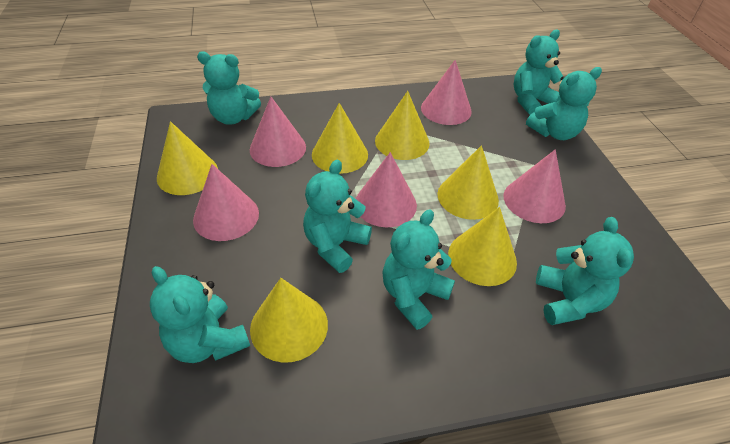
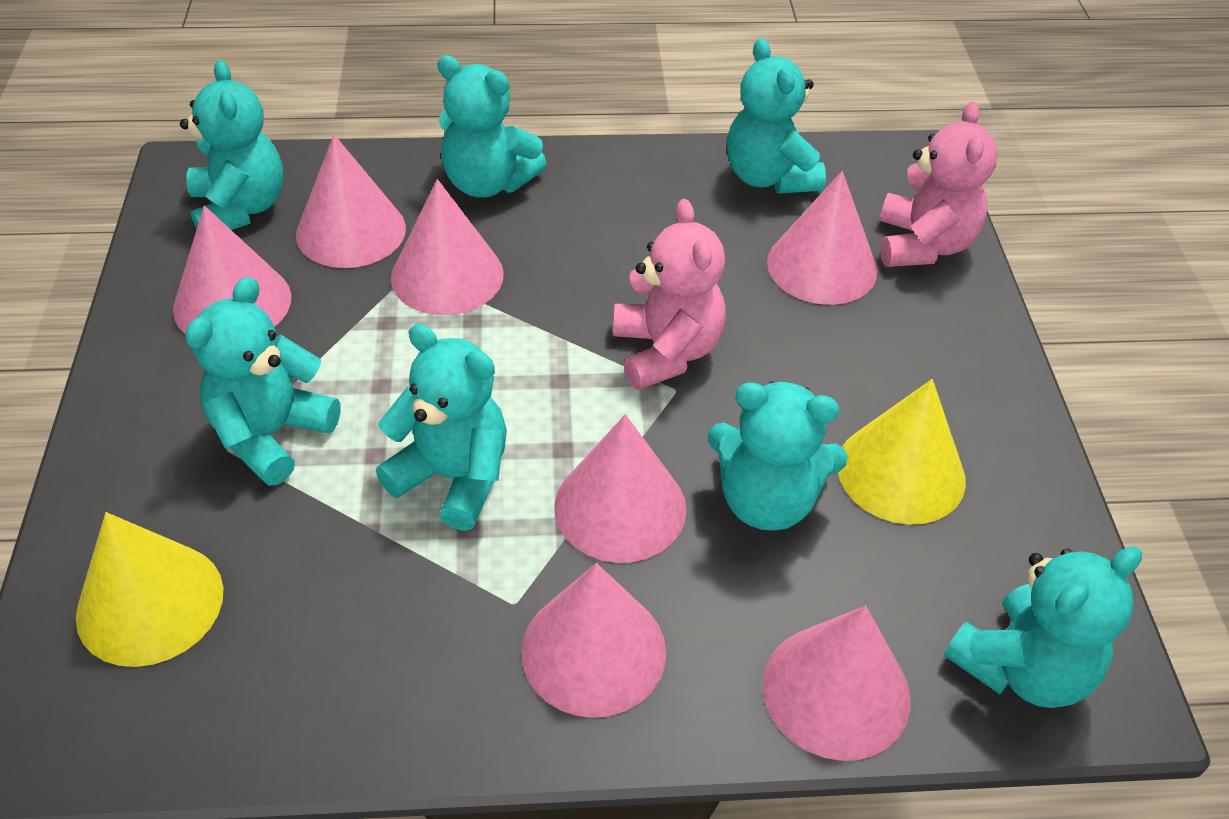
pink cone: [193,164,259,241] [250,97,306,167] [356,152,417,227] [421,60,472,125] [503,149,566,223] = 5 -> [173,206,291,334] [296,135,406,268] [391,179,504,315] [521,563,666,718] [554,414,687,563] [763,606,910,761] [767,171,877,305] = 7
pink teddy bear: none = 0 -> [613,199,726,390] [879,101,998,267] = 2
yellow cone: [157,121,218,195] [250,278,328,363] [312,103,368,174] [375,91,430,160] [438,145,499,220] [448,207,517,286] = 6 -> [76,512,223,667] [838,379,966,525] = 2

